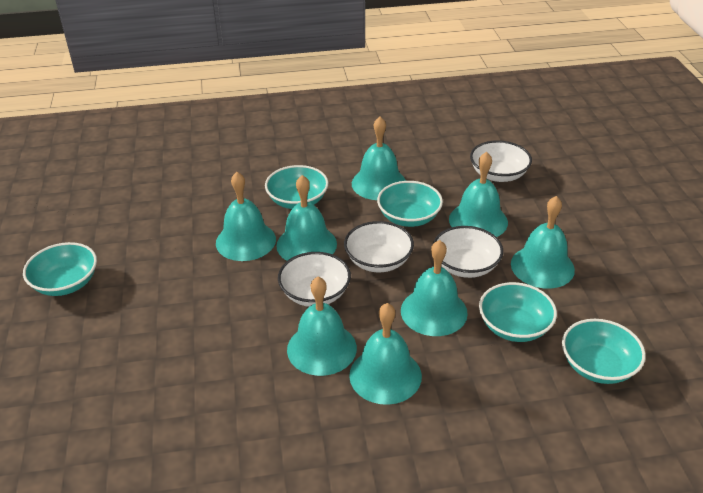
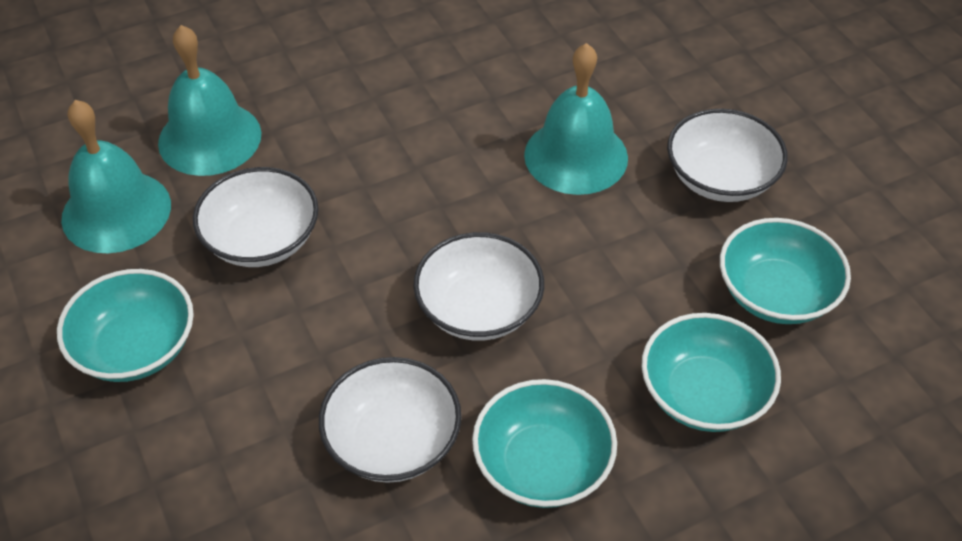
turquoise bell: [216,172,276,261] [276,175,337,261] [287,277,357,376] [349,303,422,405] [352,117,406,200] [401,240,468,336] [449,152,508,237] [511,196,575,288] = 8 -> [61,100,171,253] [158,25,261,176] [524,43,628,195] = 3
turquoise bowl: [23,242,97,296] [265,165,328,209] [377,181,443,227] [479,282,557,342] [562,319,646,384] = 5 -> [57,269,194,382] [472,379,617,508] [641,313,781,432] [720,218,851,324] = 4

